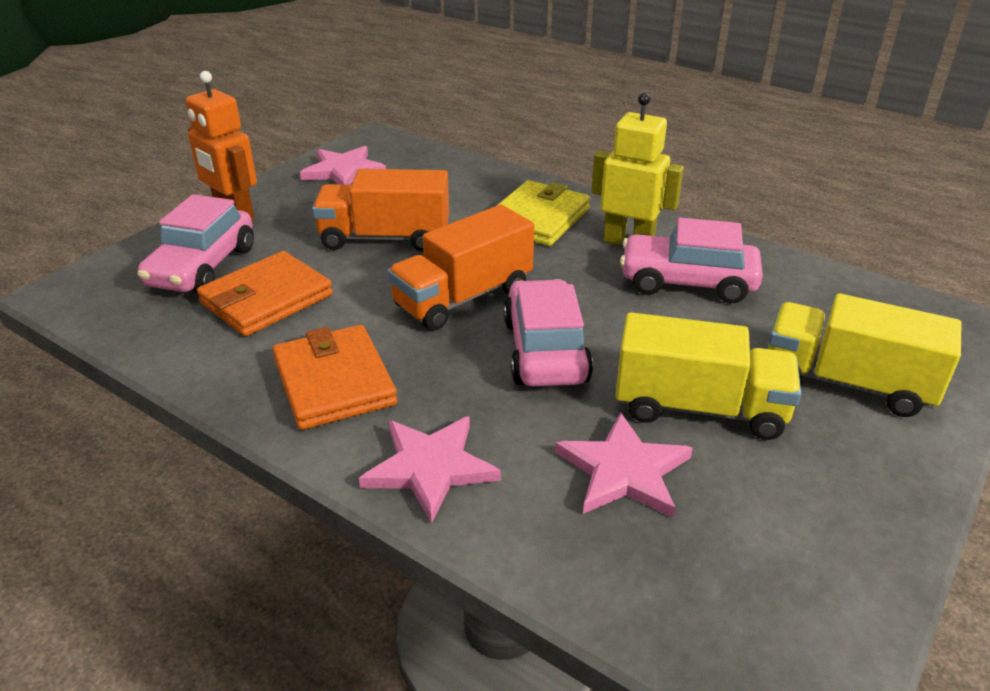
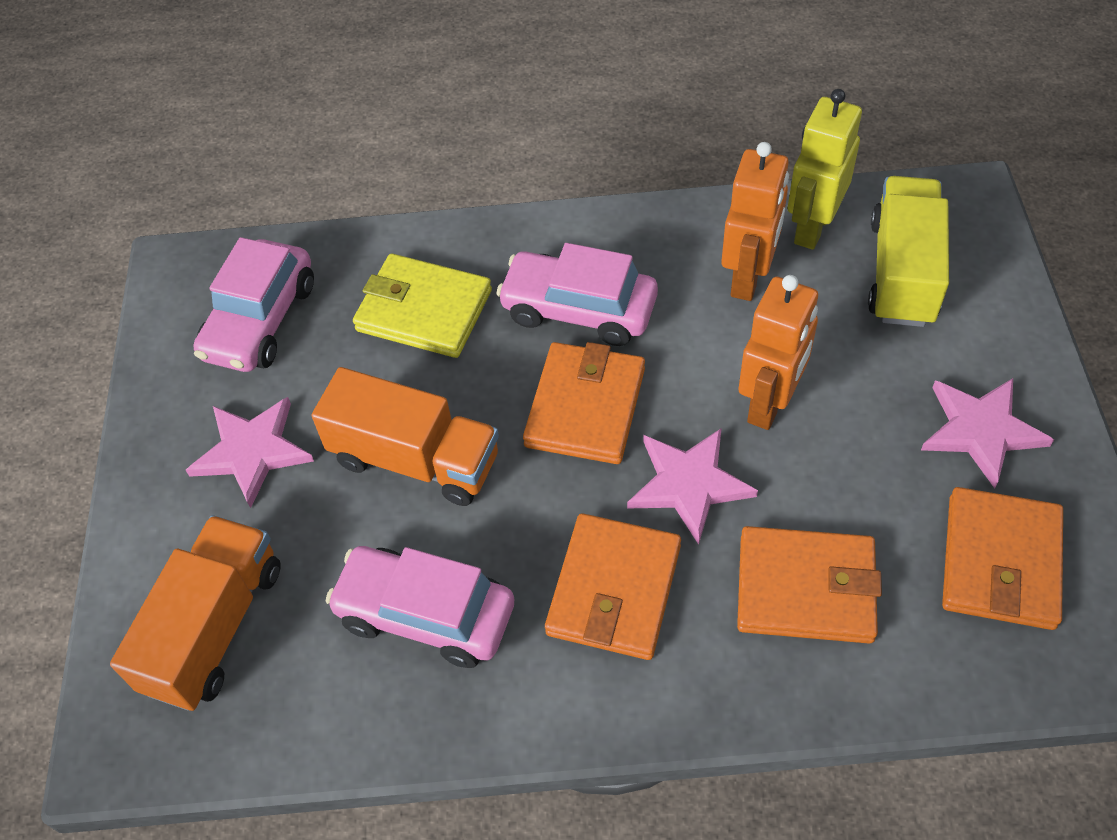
orange robot: [186,71,257,220] = 1 -> [721,142,789,301] [738,275,818,430] = 2
orange wallet: [197,251,333,336] [272,325,398,430] = 2 -> [523,342,645,464] [545,513,681,660] [737,526,882,644] [942,487,1063,630] = 4
yellow truck: [615,312,801,440] [768,293,962,417] = 2 -> [868,176,949,327] = 1

